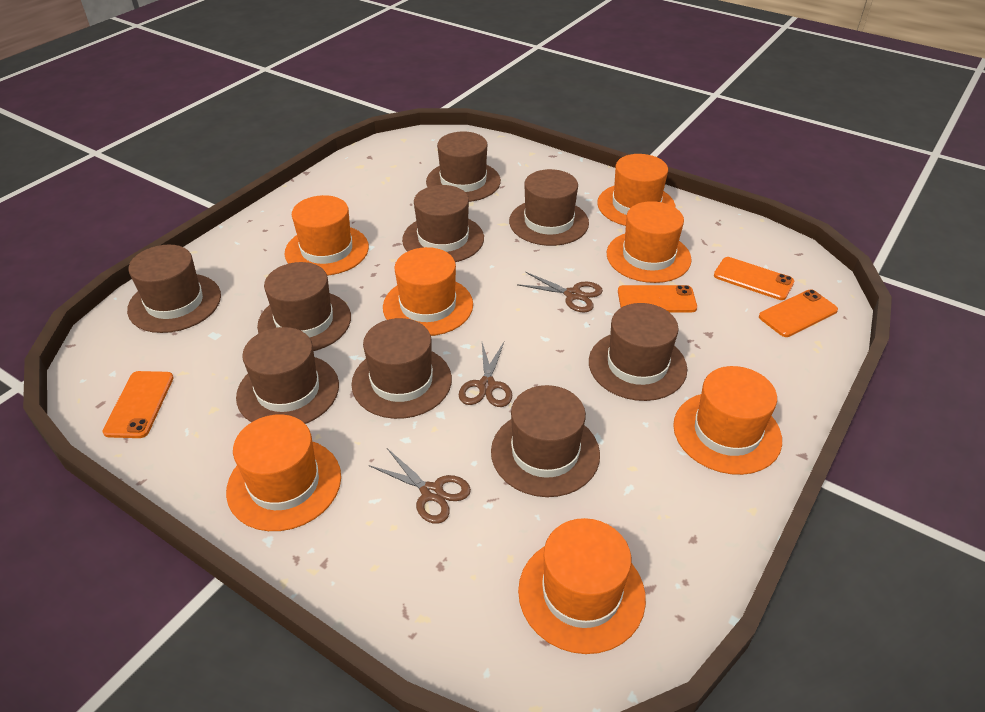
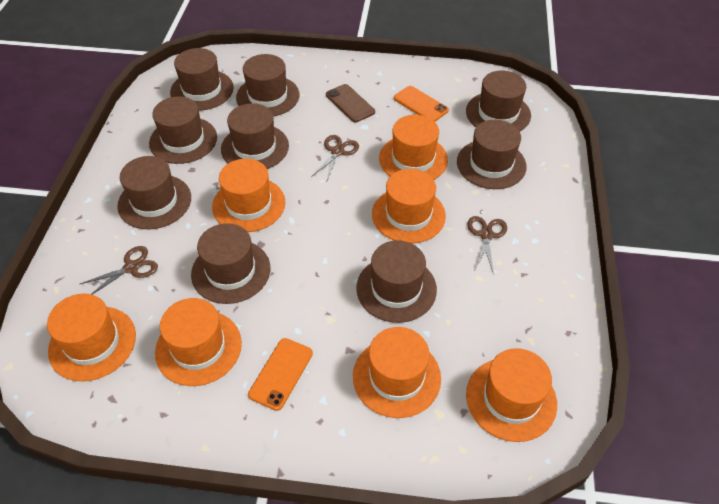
brown phone: none = 0 -> [326,84,375,123] = 1
orange phone: [102,371,174,438] [618,285,697,312] [714,257,794,300] [759,289,838,337] = 4 -> [248,338,313,411] [394,86,449,122] = 2

